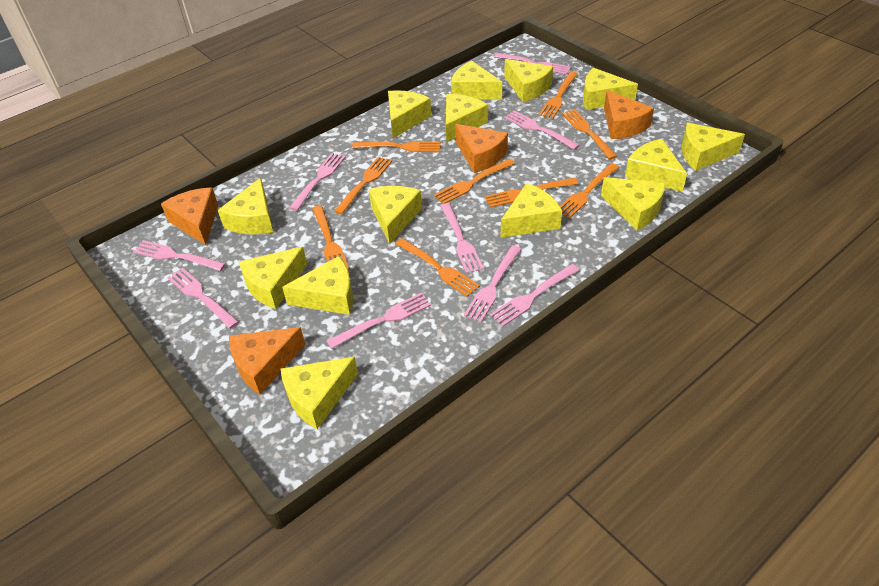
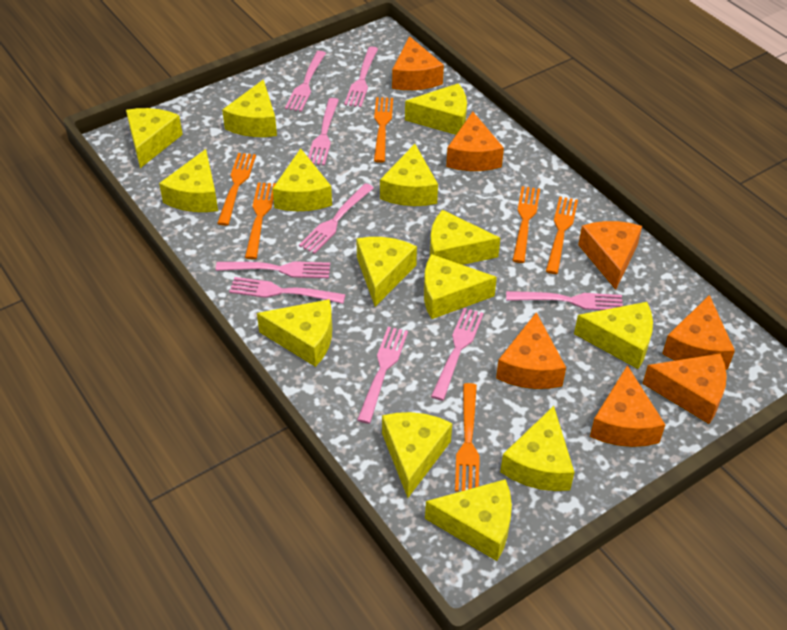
orange cheese: [161,187,218,245] [229,327,305,395] [455,124,508,173] [604,90,654,139] = 4 -> [392,36,444,90] [446,112,504,171] [496,312,566,389] [578,221,642,290] [590,365,665,447] [642,353,727,424] [662,295,735,370] = 7
orange fork: [312,205,349,270] [334,156,392,214] [352,141,441,152] [395,238,480,297] [434,159,515,204] [485,178,579,208] [539,71,578,119] [560,163,619,219] [562,109,617,160] = 9 -> [217,153,256,226] [245,183,276,259] [374,97,393,163] [455,383,480,492] [512,186,540,263] [546,196,578,274] = 6

